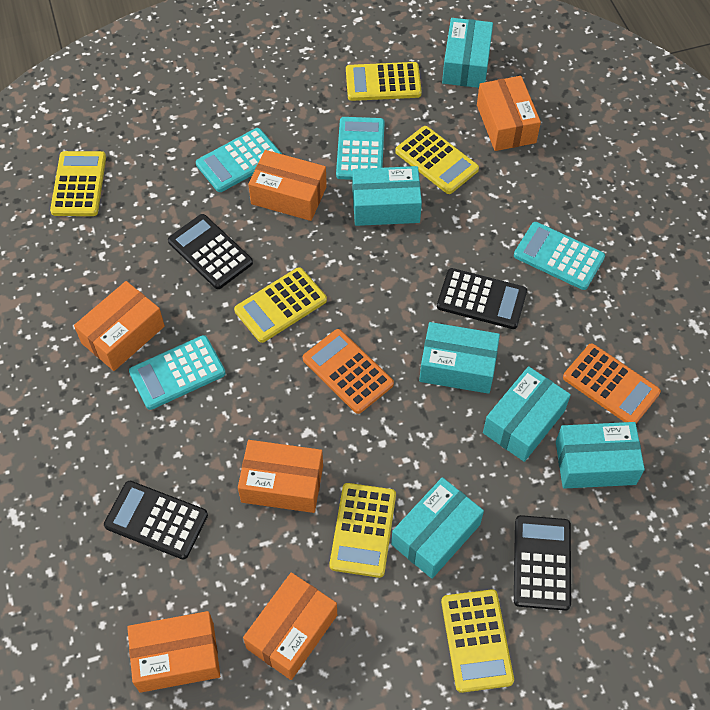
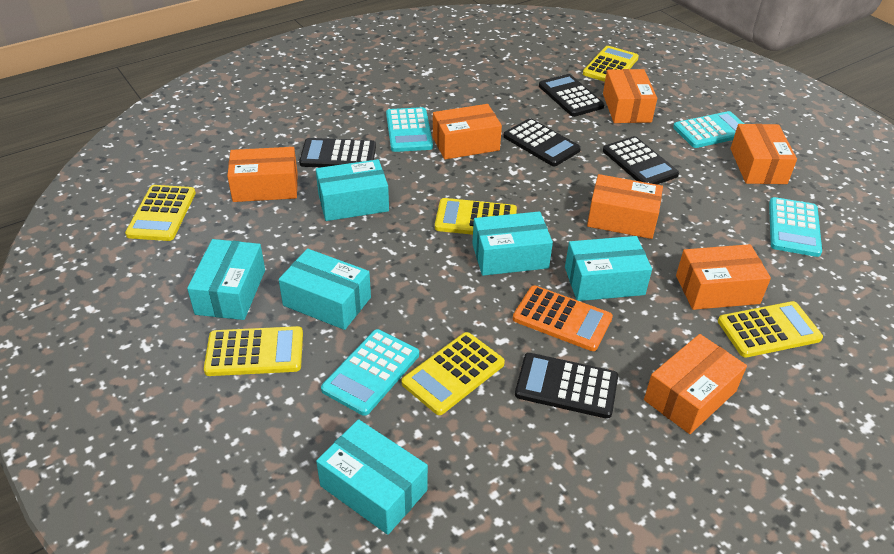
black calculator: [104,481,208,560] [168,214,253,289] [437,268,527,329] [514,515,571,611] = 4 -> [299,138,376,167] [503,118,581,166] [515,353,618,419] [539,74,604,117] [603,136,679,185] = 5
orange box: [74,281,165,371] [127,611,220,693] [238,440,323,513] [243,572,337,680] [248,150,327,221] [477,76,541,151] = 6 -> [227,147,298,202] [433,104,502,160] [587,174,663,239] [603,69,657,123] [644,334,747,434] [676,244,771,310] [731,124,797,184] = 7
orange calculator: [303,329,394,414] [563,344,661,424] = 2 -> [513,285,613,351] = 1

